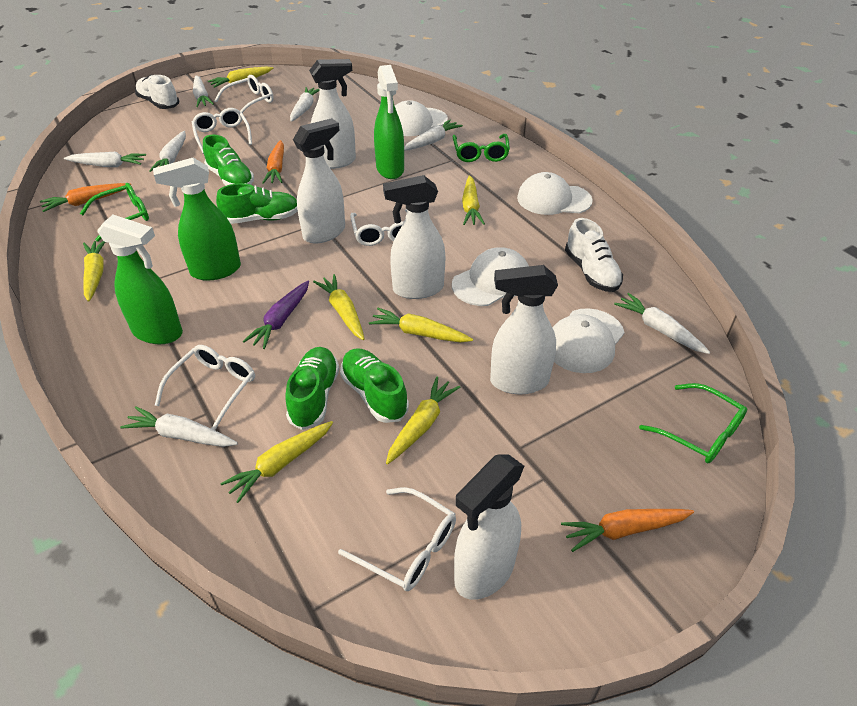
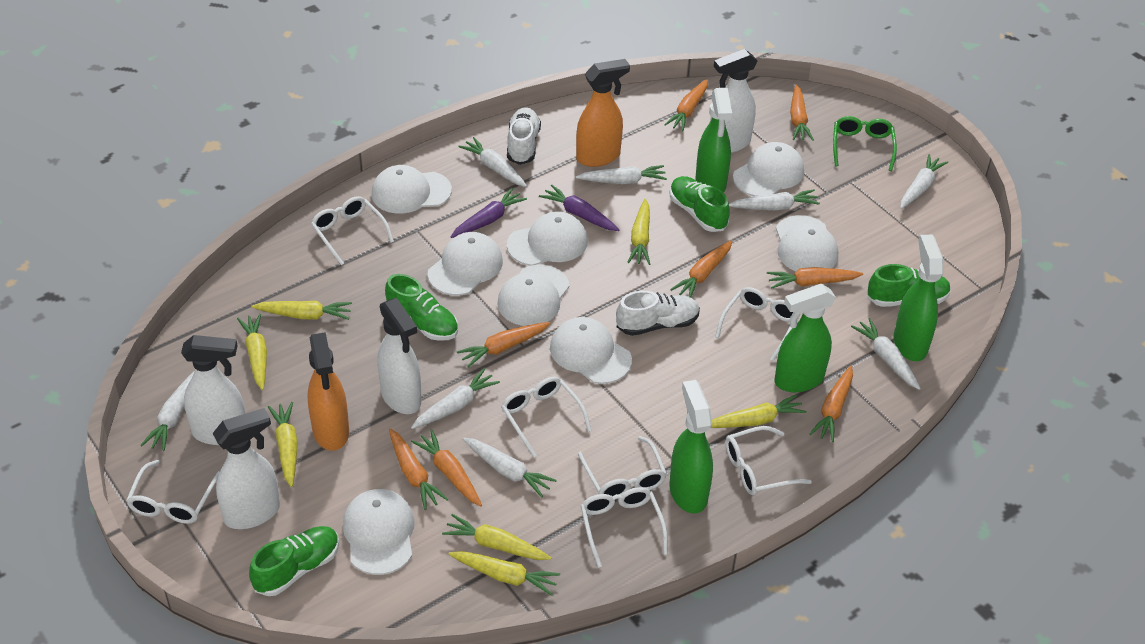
green glasses: [80,183,149,242] [452,134,510,162] [639,383,747,463] = 3 -> [833,116,897,171] = 1
green spray bottle: [97,215,183,344] [153,158,241,281] [374,65,404,179] = 3 -> [669,380,713,514] [695,88,732,193] [774,284,836,392] [894,235,944,361] = 4
orange carrot: [40,183,131,212] [262,140,284,184] [561,509,694,552] = 3 -> [389,429,448,510] [411,429,482,507] [457,322,550,368] [664,79,708,131] [670,240,732,298] [767,267,863,289] [790,84,814,141] [810,366,853,442] = 8
orange spray bottle: none = 0 -> [307,333,349,451] [576,59,630,167] = 2
purple carrot: [243,280,309,349] = 1 -> [451,188,527,238] [539,185,619,231] = 2
white cap: [395,100,448,136] [452,247,529,306] [517,172,593,215] [552,308,625,373] = 4 -> [343,489,415,575] [371,165,452,214] [428,232,503,296] [497,265,570,326] [507,211,588,266] [550,317,632,384] [733,142,804,196] [776,215,838,271] = 8
white carrot: [64,152,146,167] [120,406,238,447] [149,131,186,172] [193,75,214,107] [290,87,320,122] [404,119,463,151] [614,293,710,354] = 7 -> [141,372,194,451] [411,369,500,429] [458,137,527,187] [463,437,557,498] [576,165,667,184] [729,189,820,210] [851,318,921,390] [900,154,948,209] = 8
white glasses: [155,345,255,430] [192,108,252,154] [214,75,274,113] [338,487,456,591] [350,209,407,246] = 5 -> [126,460,220,524] [311,196,394,266] [501,377,592,457] [578,436,667,496] [580,487,668,568] [715,287,800,361] [725,426,812,495] = 7
white spray bottle: [293,118,345,244] [309,59,356,169] [383,175,445,299] [454,454,524,600] [490,265,558,394] = 5 -> [181,335,246,445] [212,408,280,529] [377,298,421,414] [710,49,758,153] = 4

